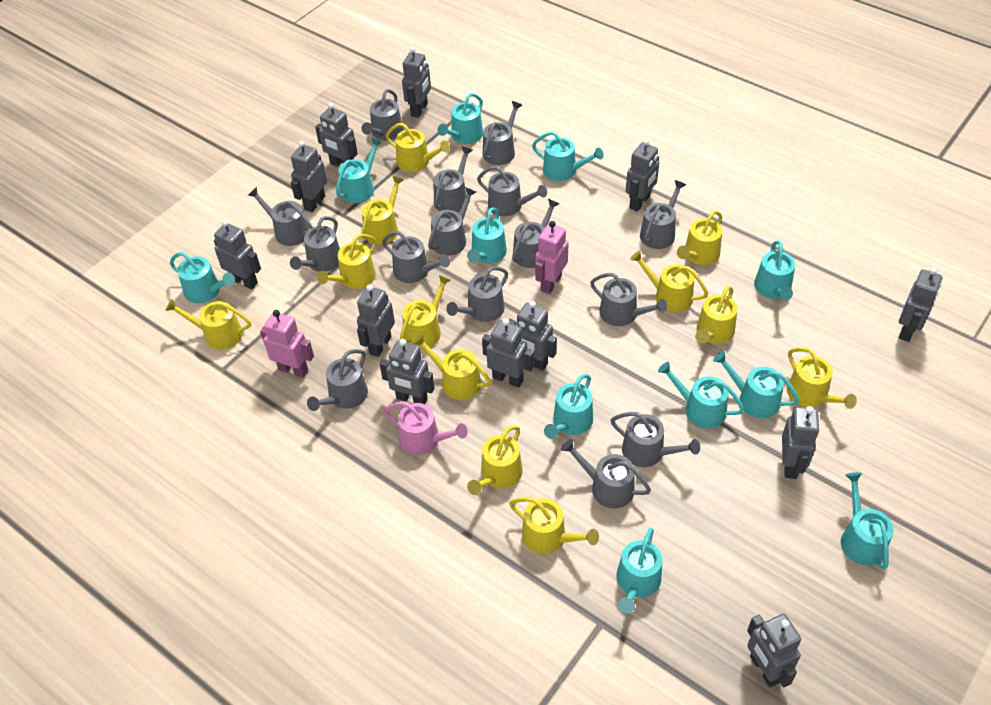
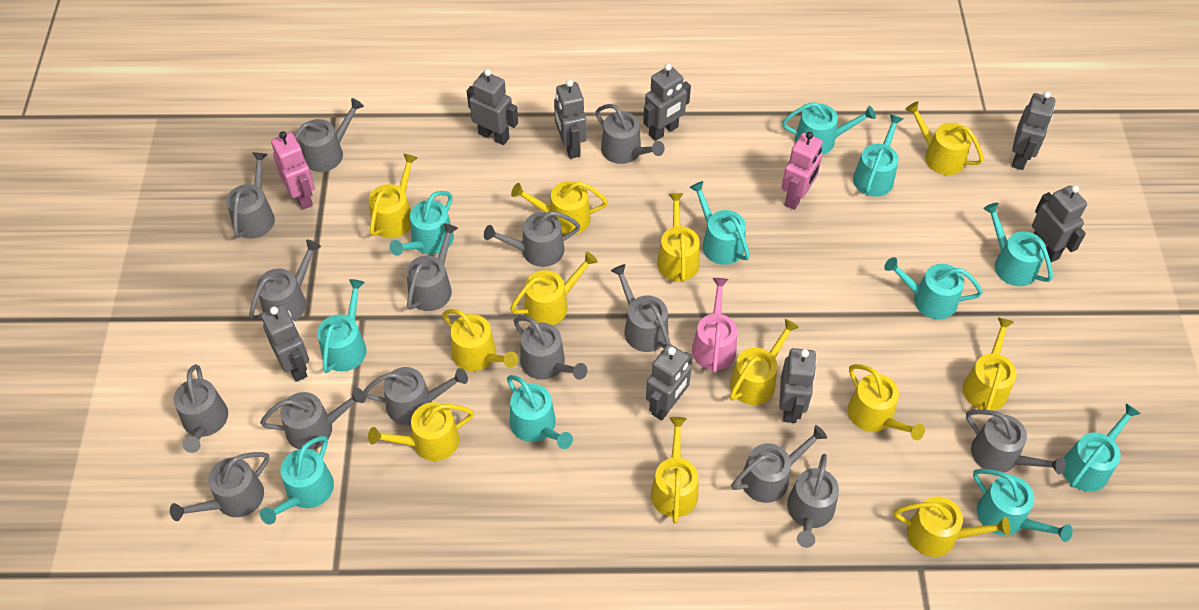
grey robot: [214,220,261,289] [291,141,327,212] [315,103,358,167] [357,284,395,357] [380,339,434,404] [402,47,431,118] [482,319,534,388] [509,301,557,371] [626,139,659,212] [747,614,801,688] [782,406,819,479] [899,268,942,342] = 12 -> [261,305,309,382] [467,69,518,145] [554,80,587,159] [643,64,691,141] [646,344,693,421] [779,348,817,423] [1012,91,1055,170] [1032,185,1087,262] = 8

